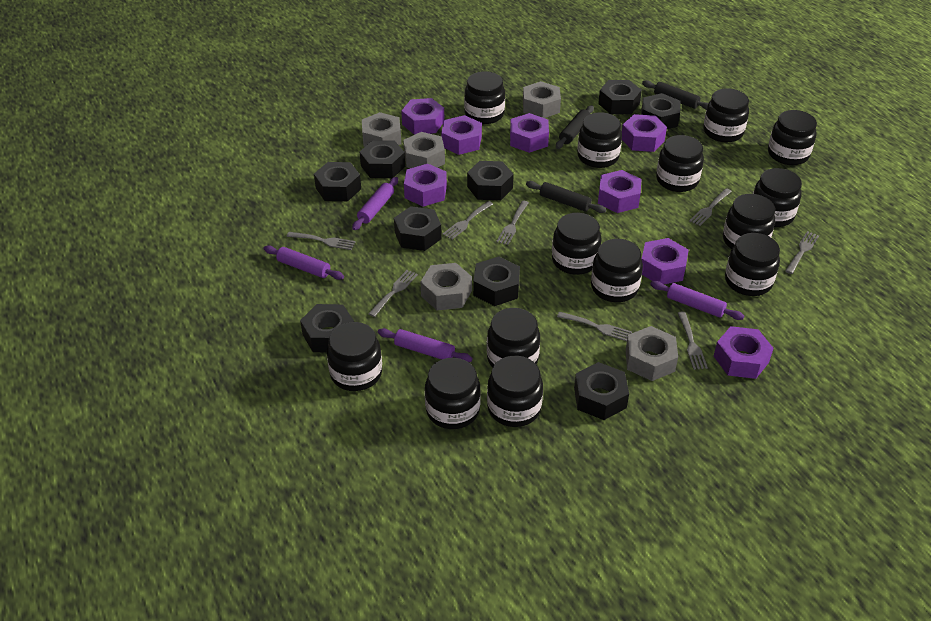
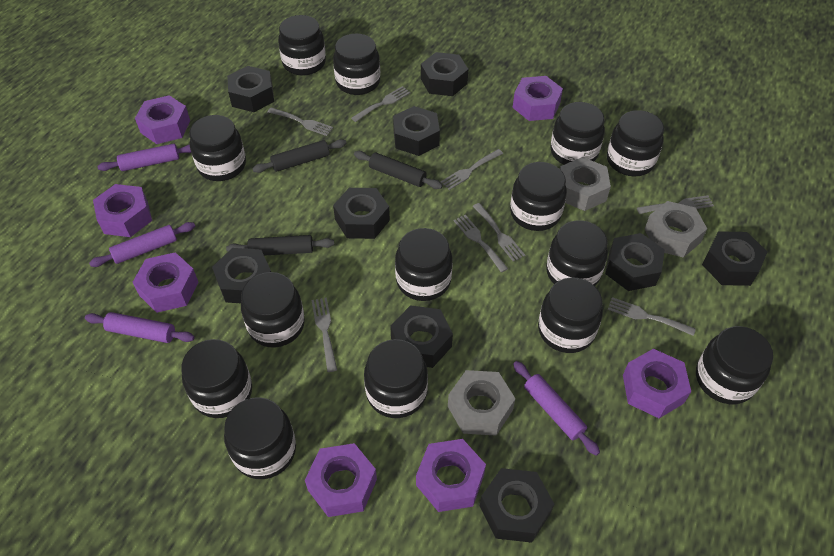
grey nut: [362,112,401,147] [403,132,445,168] [420,263,472,310] [523,81,561,118] [626,326,678,381] = 5 -> [448,370,516,436] [560,157,611,211] [645,201,707,258] = 3
purple nut: [401,98,444,135] [404,164,447,207] [441,115,482,155] [510,113,549,153] [598,170,642,213] [622,114,667,152] [642,238,689,284] [714,326,774,379] = 8 -> [93,184,152,237] [132,252,199,313] [135,95,190,144] [305,443,377,517] [416,439,486,512] [513,76,563,121] [623,349,691,418] = 7

